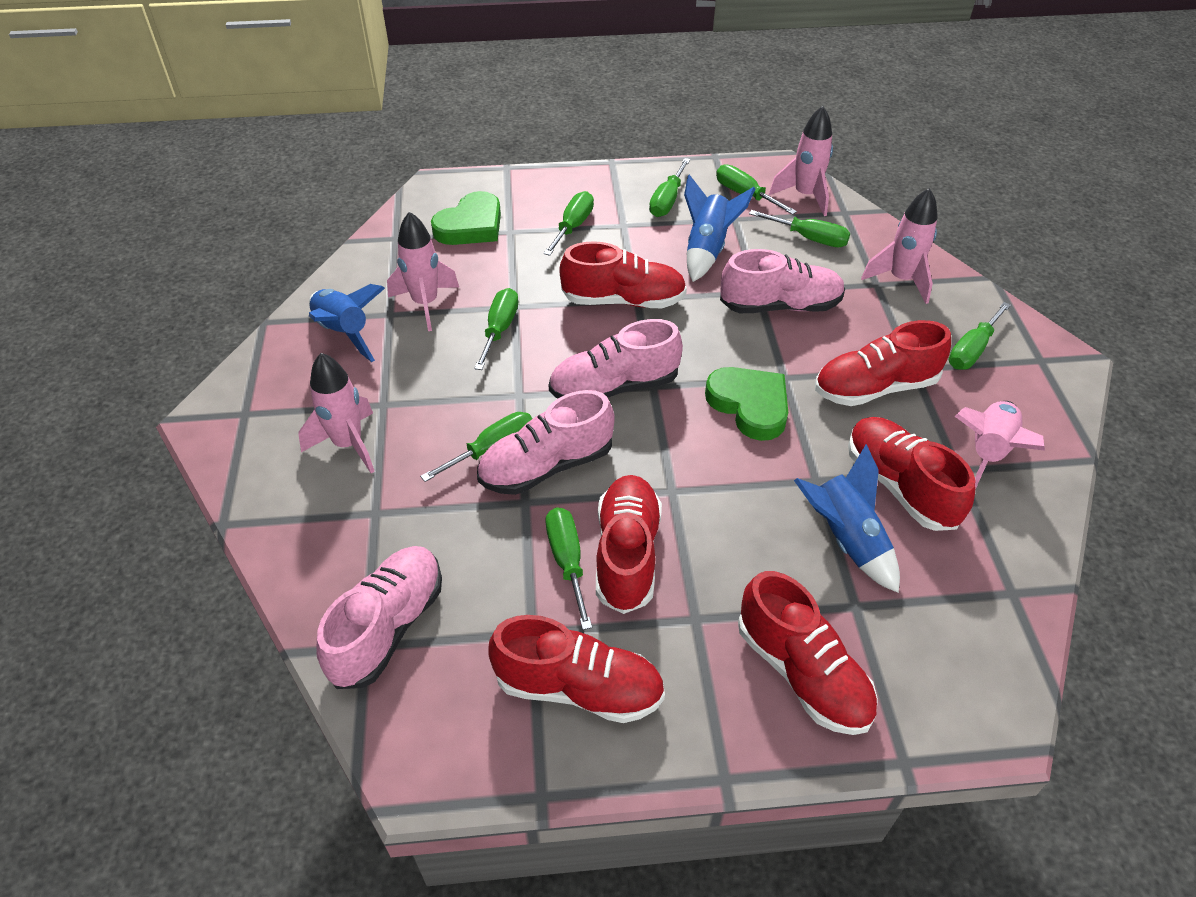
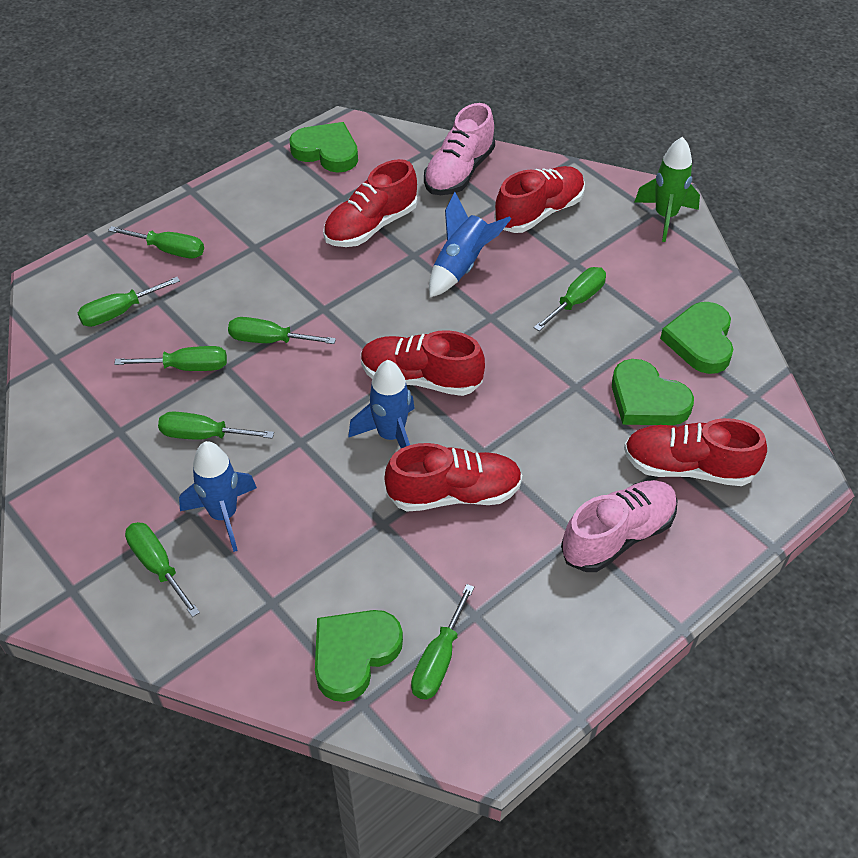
green heart: [431,191,501,245] [705,367,788,441] = 2 -> [290,122,358,173] [315,610,403,702] [612,359,694,425] [660,302,733,374] = 4
green rocket: none = 0 -> [634,137,700,242] = 1
pink rocket: [299,353,375,473] [387,212,459,331] [769,106,833,216] [861,188,937,304] [955,401,1045,489] = 5 -> none = 0
pink shoe: [316,546,442,689] [477,390,615,495] [549,319,683,399] [720,249,845,313] = 4 -> [424,103,495,195] [561,480,678,572] = 2
red shoe: [488,615,665,723] [559,241,687,308] [596,475,662,614] [738,571,878,735] [815,320,951,406] [848,417,975,531] = 6 -> [323,159,417,247] [361,330,485,396] [385,443,522,512] [494,166,585,233] [624,418,767,486] = 5

